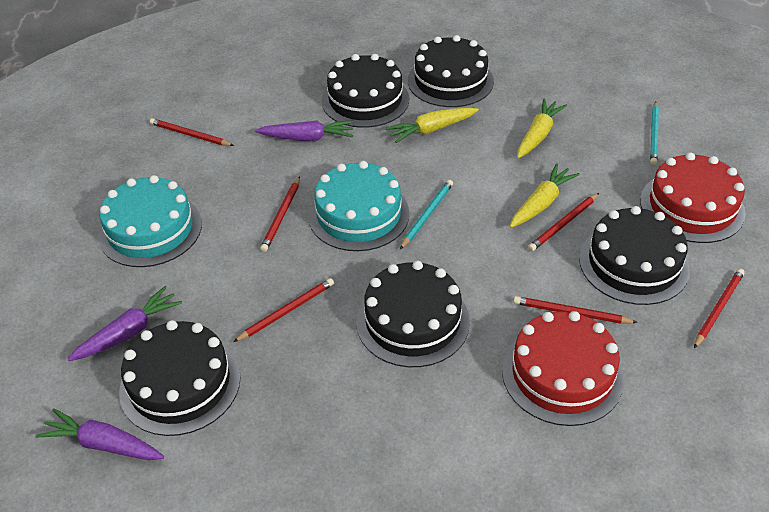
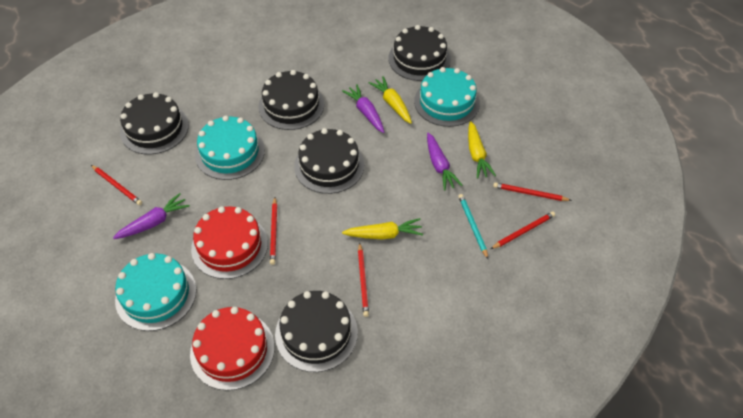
red pencil: [150,118,234,146] [233,278,334,342] [260,176,300,252] [513,296,638,324] [528,193,599,251] [694,269,745,348] = 6 -> [91,165,142,205] [270,198,277,265] [358,243,369,317] [491,212,555,249] [493,182,572,201] = 5
turquoise cake: [98,175,202,267] [308,161,409,251] = 2 -> [115,253,196,331] [195,116,265,180] [414,67,480,127] = 3
turquoise pencil: [400,180,453,249] [650,101,659,165] = 2 -> [458,194,488,259] = 1

